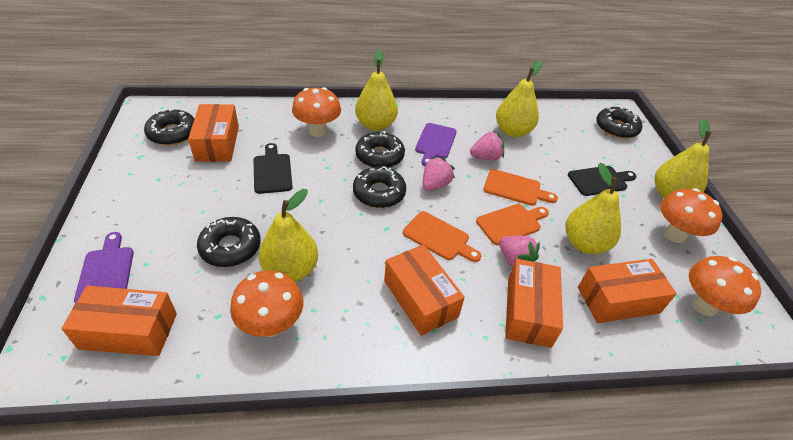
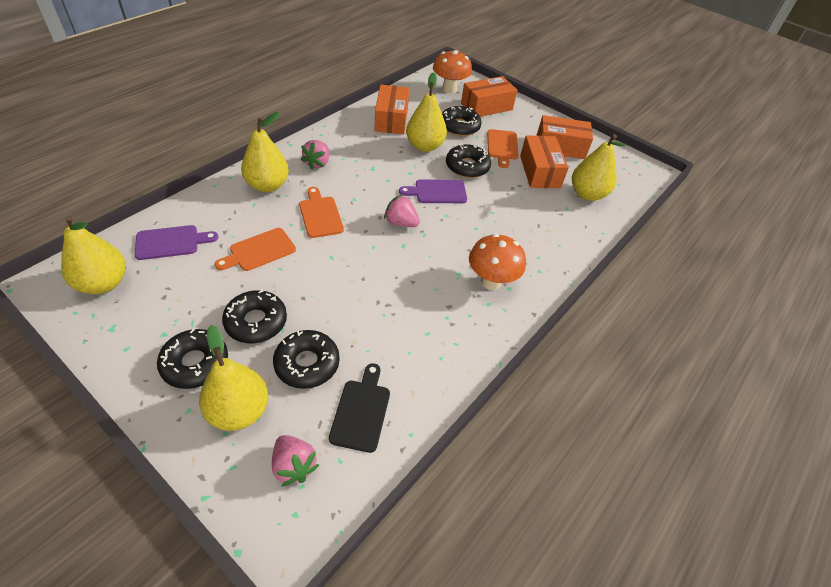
black cutting board: [254,143,293,194] [568,166,636,196] = 2 -> [329,363,390,453] = 1
orange box: [61,286,177,356] [188,104,239,162] [384,245,465,336] [505,259,563,348] [578,259,677,323] = 5 -> [375,85,409,135] [461,76,517,117] [520,135,569,188] [537,115,593,159] = 4
orange mushroom: [230,270,304,337] [292,87,341,137] [660,188,723,243] [689,256,761,316] = 4 -> [433,50,472,93] [469,234,526,290] = 2

